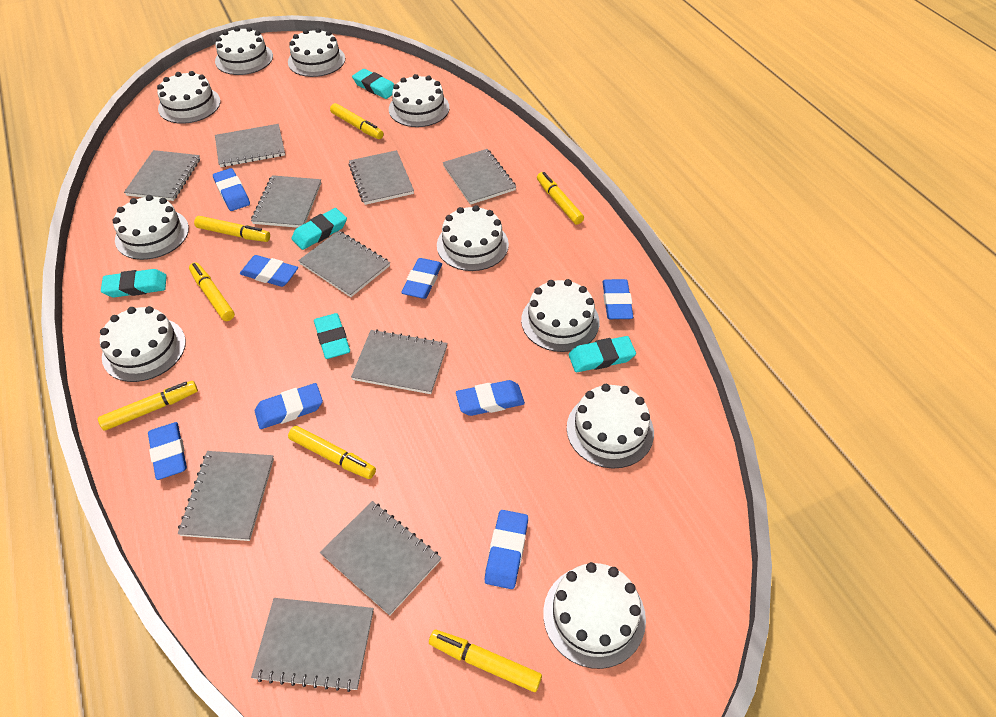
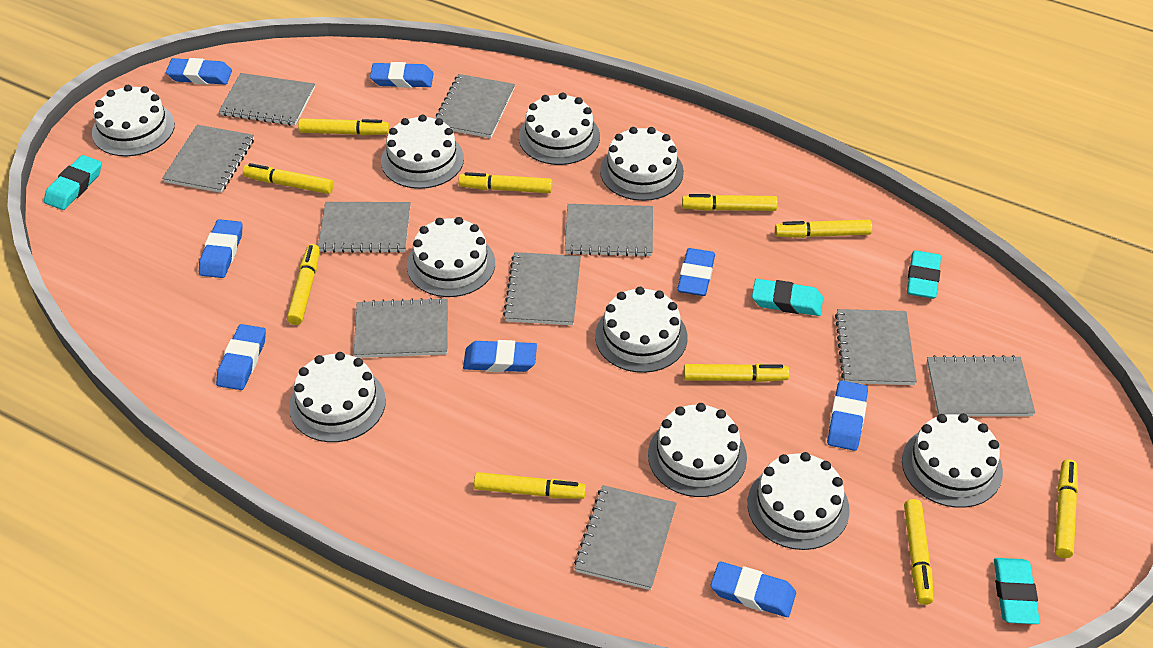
turquoise eraser: [101,269,167,297] [292,208,347,250] [314,313,350,359] [352,69,394,99] [569,336,636,372] = 5 -> [44,155,102,210] [752,279,823,316] [907,250,941,299] [994,558,1040,624] = 4
yellow marker: [98,381,198,431] [189,262,235,321] [194,216,270,242] [288,426,376,479] [330,103,384,139] [429,630,542,692] [537,172,584,225] = 7 -> [243,163,333,194] [287,244,320,325] [298,118,389,135] [458,172,552,193] [474,472,586,499] [682,194,778,211] [684,364,789,382] [775,219,872,238] [904,499,934,605] [1055,459,1078,558] = 10

